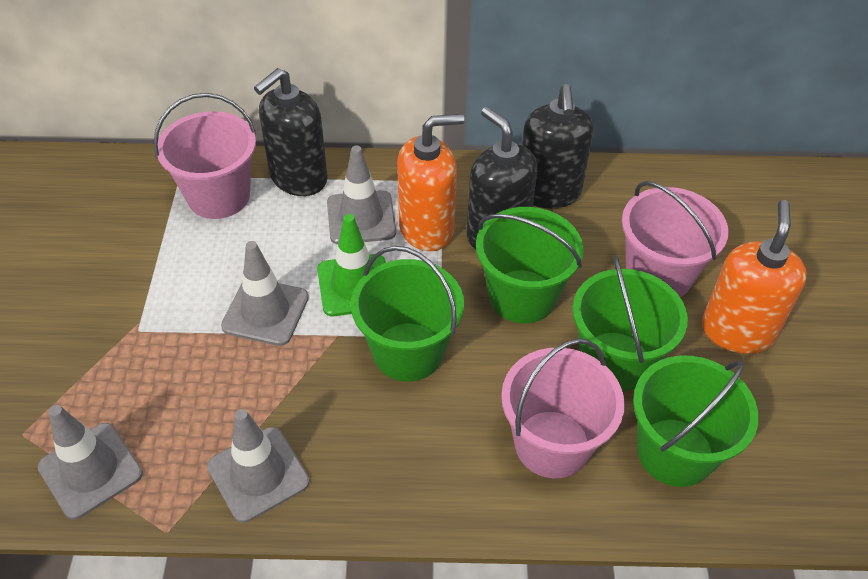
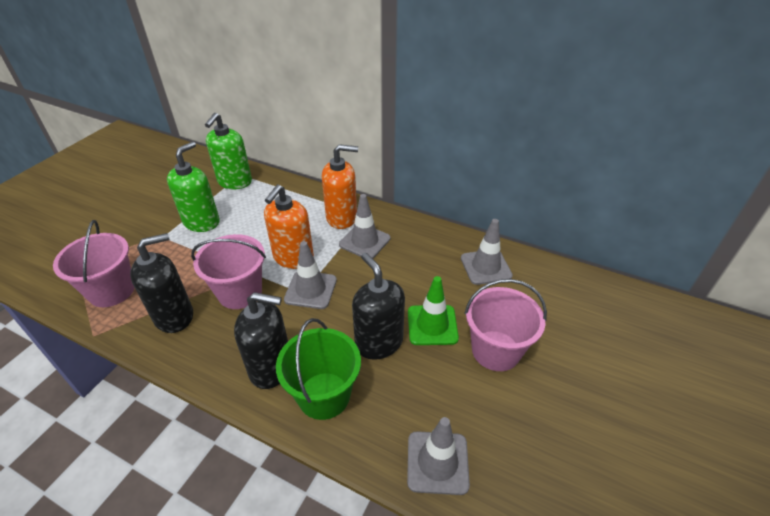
green bucket: [351,246,464,381] [476,207,584,323] [572,255,688,391] [633,355,759,487] = 4 -> [276,318,361,420] = 1
green soap dispenser: none = 0 -> [167,142,220,232] [205,113,252,189] = 2

